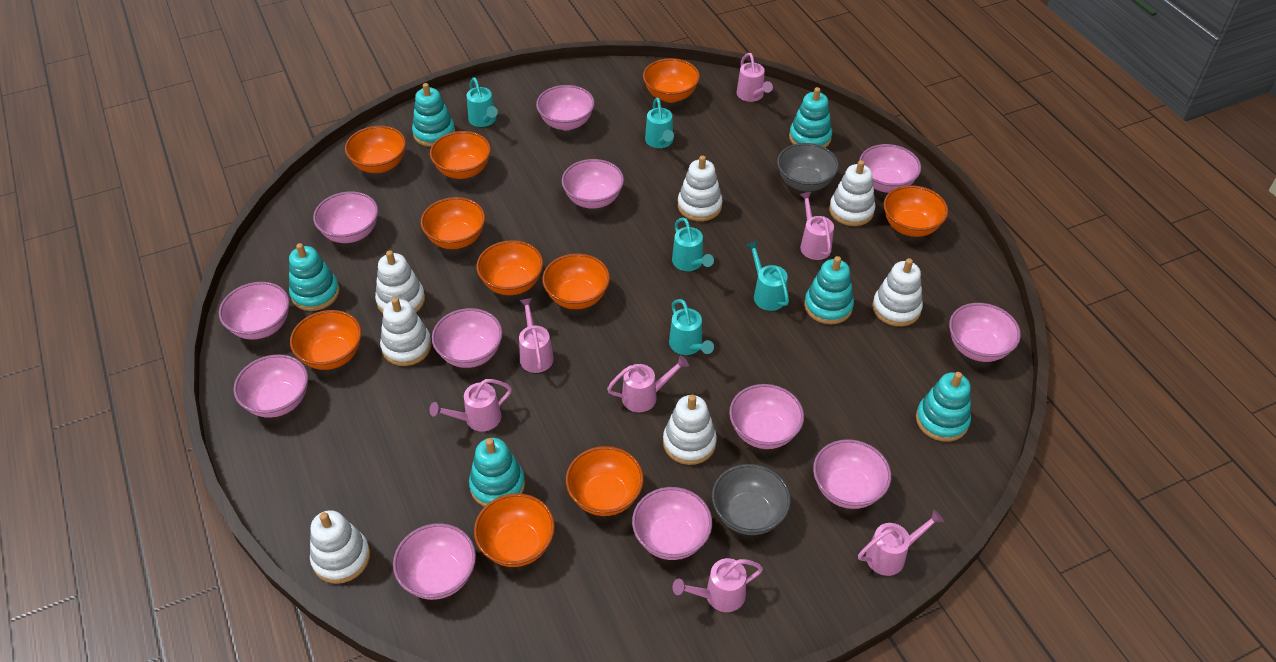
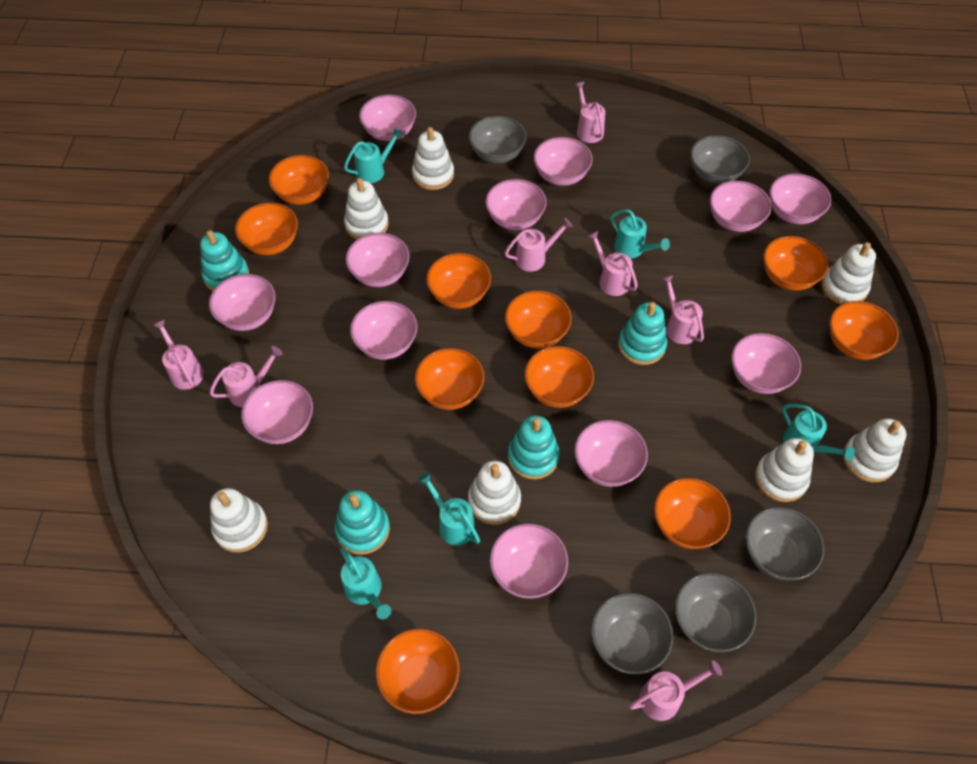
grey bowl: [712,464,791,535] [777,143,839,192] = 2 -> [468,116,527,163] [591,593,674,675] [675,572,757,652] [690,135,750,184] [745,507,825,580] = 5
turquoise stacking toy: [289,243,339,311] [412,83,455,147] [469,438,525,507] [789,87,832,148] [804,256,854,325] [916,372,971,442] = 6 -> [200,230,249,291] [335,490,390,555] [508,416,560,480] [618,302,667,365] = 4

